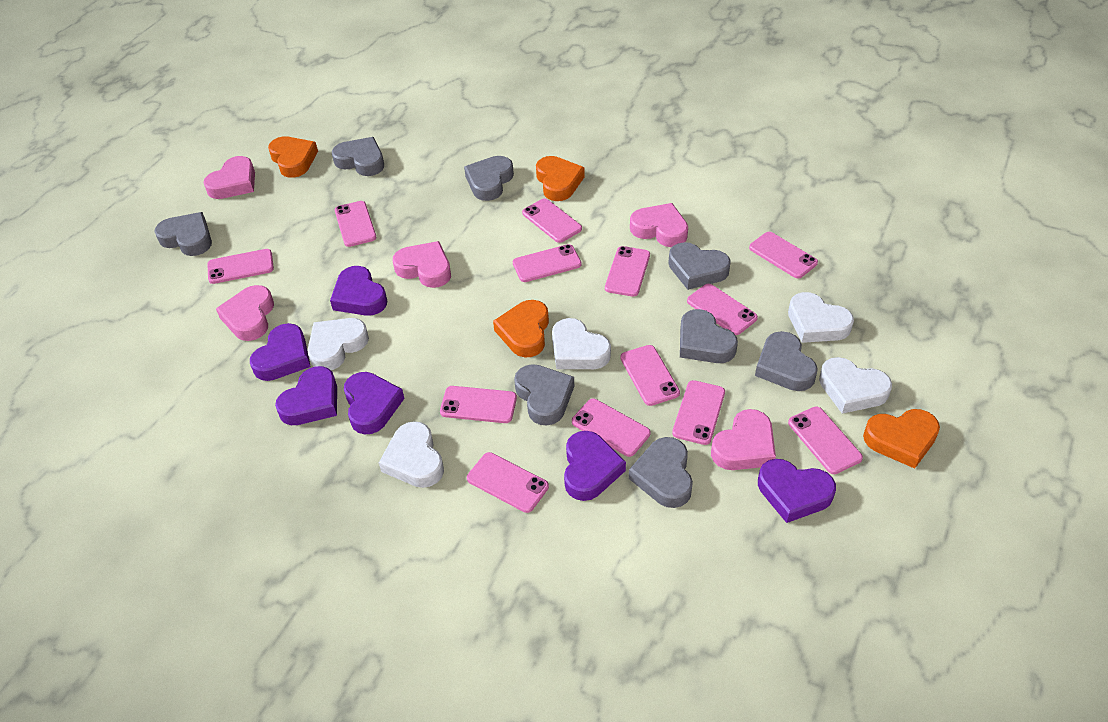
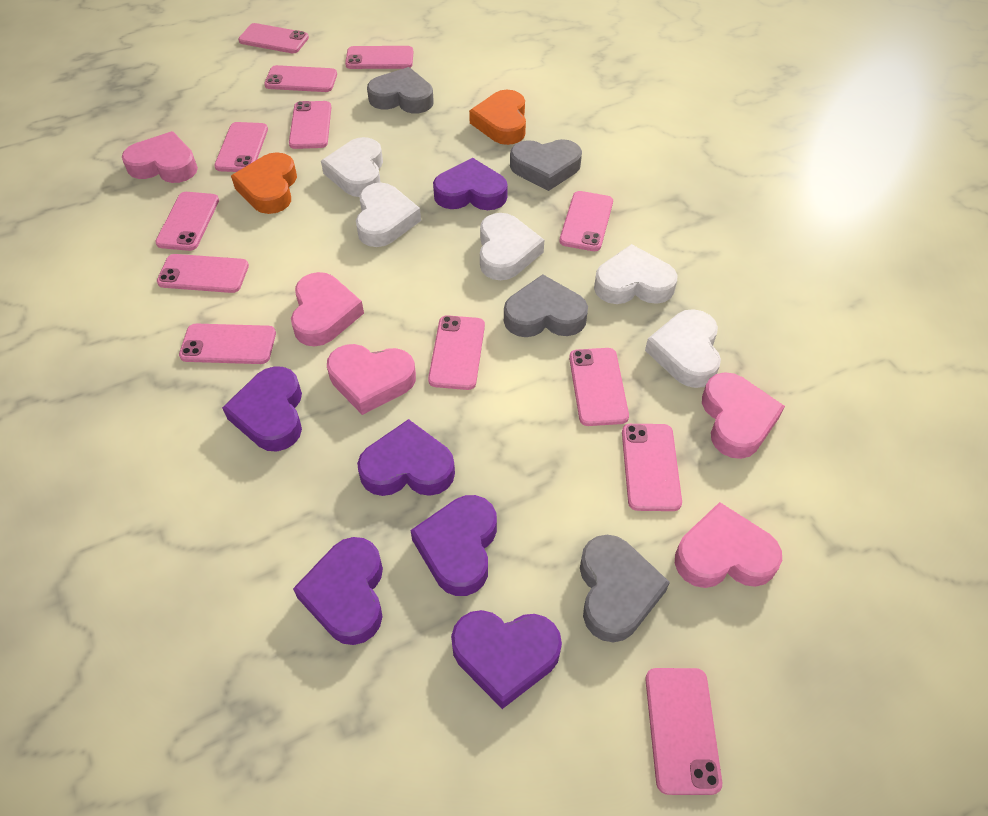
grey heart: [154,212,212,256] [332,137,384,176] [464,156,514,201] [514,364,574,426] [629,437,693,508] [668,242,731,290] [680,309,738,363] [755,331,818,391] = 8 -> [367,67,434,113] [504,274,588,337] [510,139,582,191] [580,535,670,643] = 4
orange heart: [268,136,318,178] [493,300,549,357] [536,156,585,201] [863,409,940,469] = 4 -> [231,152,297,214] [469,90,526,145] = 2

